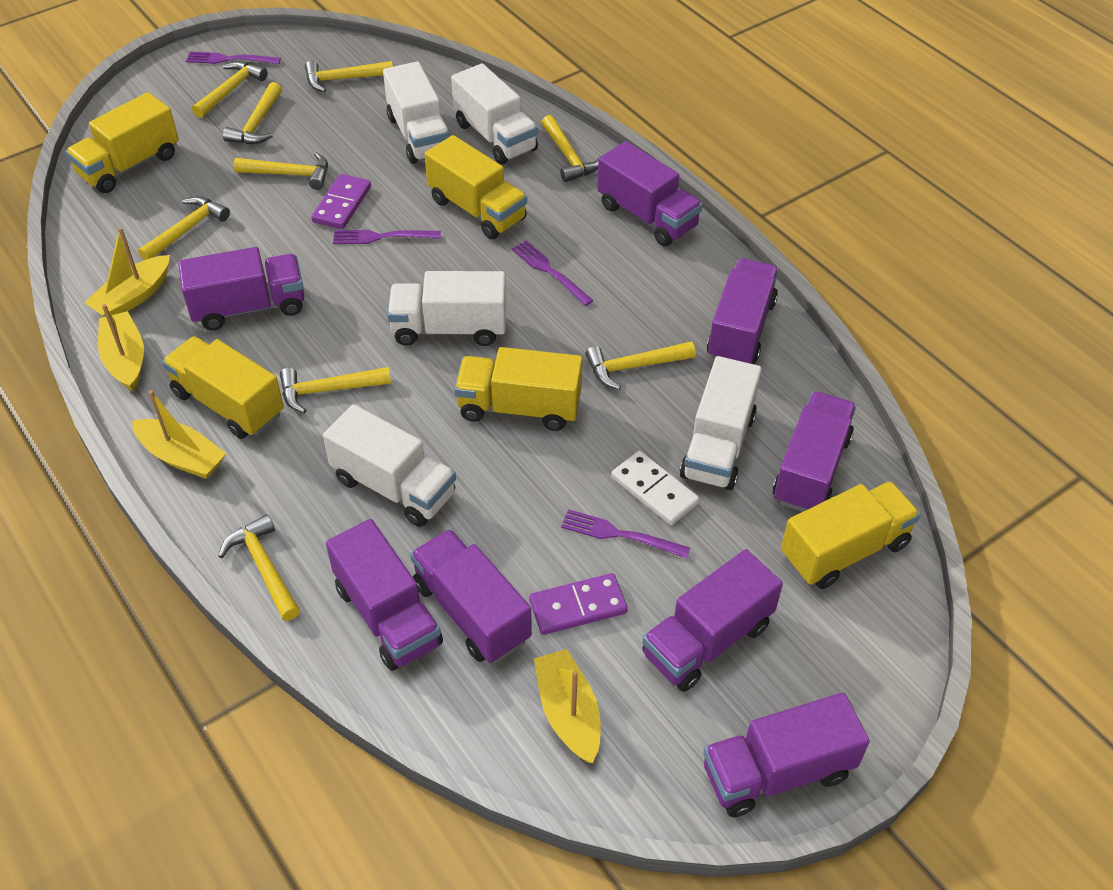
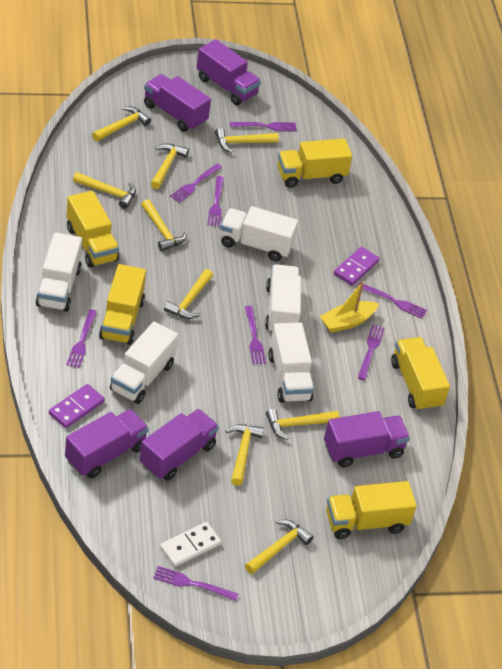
purple fork: [186,51,281,64] [333,230,441,244] [512,241,594,306] [561,509,690,559] = 4 -> [66,309,97,368] [153,566,238,601] [170,163,222,202] [207,176,224,227] [230,122,297,131] [245,306,266,364] [357,283,427,319] [357,324,385,380] = 8
purple truck: [178,247,305,330] [326,519,443,671] [410,529,532,663] [597,141,703,246] [642,549,783,692] [703,693,870,817] [707,258,779,364] [773,391,856,512] = 8 -> [65,409,149,478] [140,409,219,481] [144,74,211,132] [196,39,261,105] [324,411,410,467] = 5
yellow boat: [84,227,170,317] [98,304,144,391] [132,390,227,479] [534,649,601,763] = 4 -> [320,281,379,333] = 1

